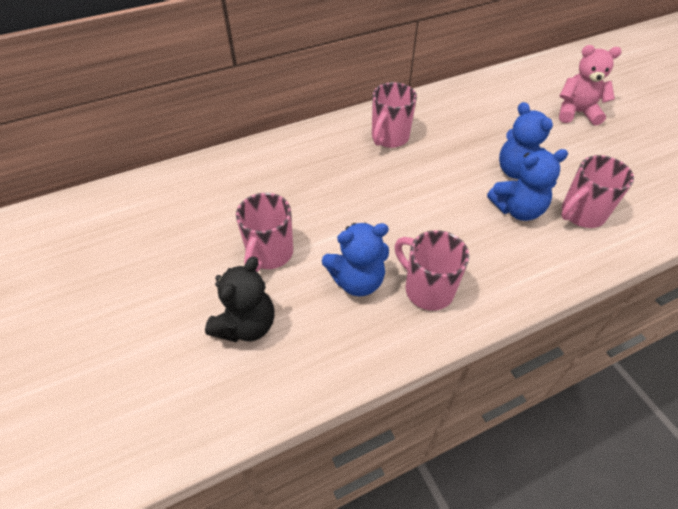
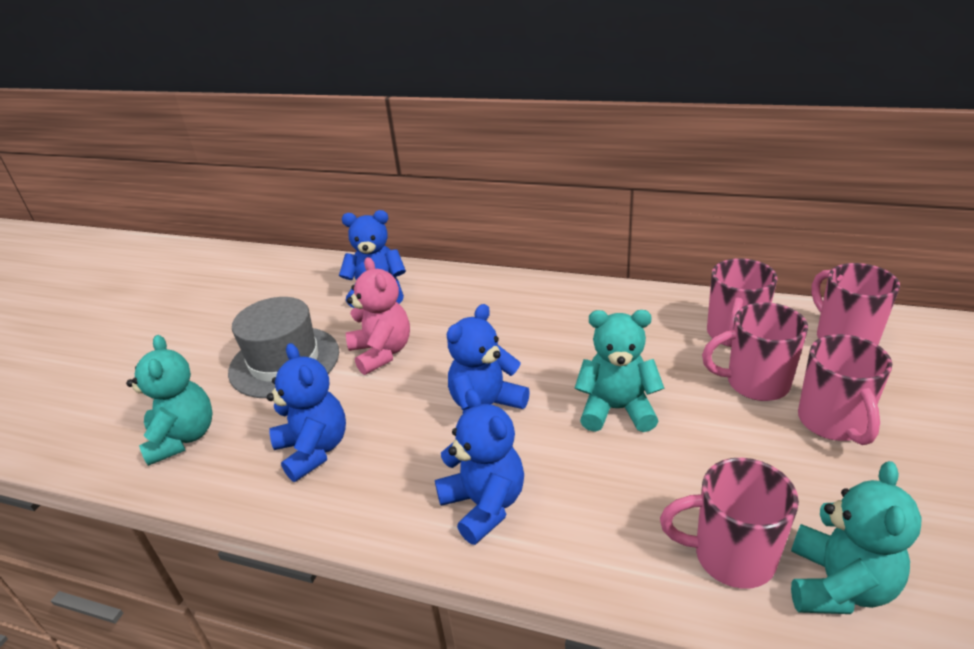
black teddy bear: [205,257,275,342] = 1 -> none = 0
blue teddy bear: [322,223,389,296] [487,149,568,221] [499,102,553,179] = 3 -> [267,343,346,482] [339,210,406,308] [435,389,524,545] [447,304,530,414] = 4
grey hat: none = 0 -> [228,297,339,398] = 1
pink mug: [236,193,293,272] [372,82,417,148] [395,230,469,310] [561,155,634,228] = 4 -> [660,458,799,589] [702,302,808,401] [707,258,777,347] [798,334,892,445] [811,263,900,345] = 5
turquoise teddy bear: none = 0 -> [126,335,213,466] [574,310,664,432] [791,461,922,614] = 3

